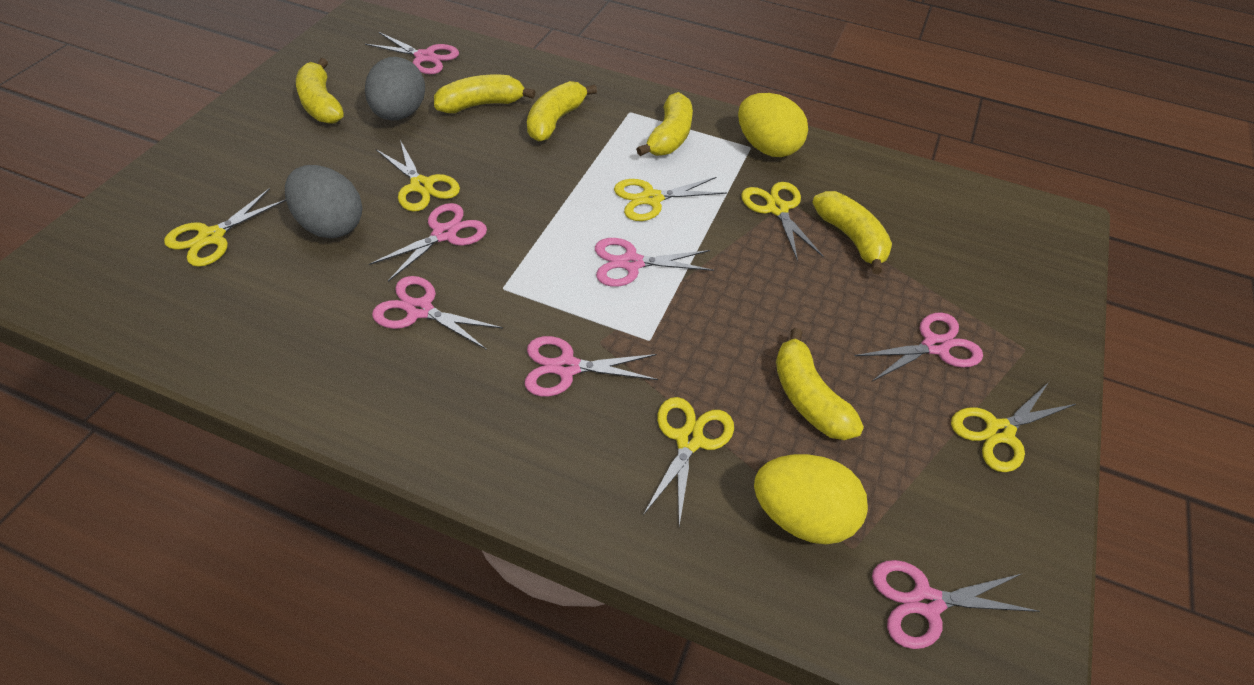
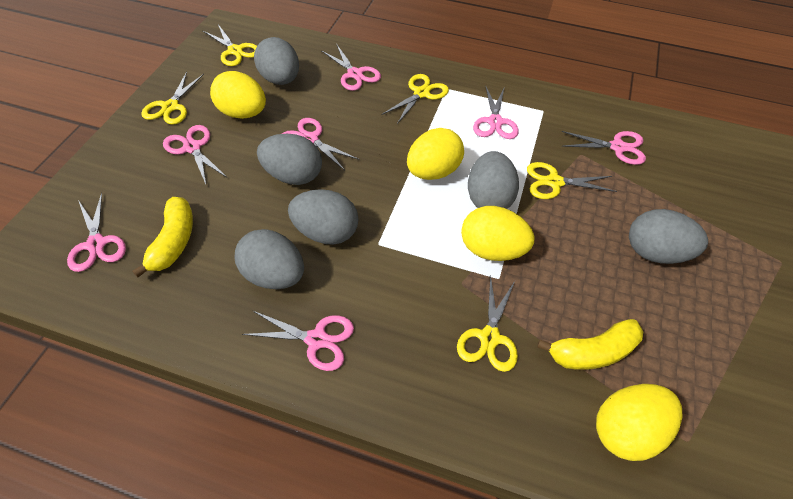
grey egg: [285,165,362,238] [365,57,425,120] = 2 -> [234,229,304,289] [254,37,299,85] [257,134,322,185] [288,189,359,245] [468,151,519,209] [629,209,708,264] = 6
yellow banana: [296,58,344,123] [434,75,535,113] [527,81,597,142] [636,92,693,156] [776,328,864,440] [812,191,892,275] = 6 -> [132,197,193,278] [537,319,643,370] = 2
yellow egg: [738,93,808,157] [754,454,868,544] = 2 -> [210,71,266,119] [407,128,464,180] [461,206,535,261] [596,384,682,461] = 4
yellow scissors: [164,188,286,267] [376,140,460,211] [614,177,727,221] [643,397,734,526] [741,182,824,261] [951,382,1076,472] = 6 -> [141,72,204,125] [203,24,257,66] [381,74,449,124] [457,275,518,372] [527,162,617,199] = 5

